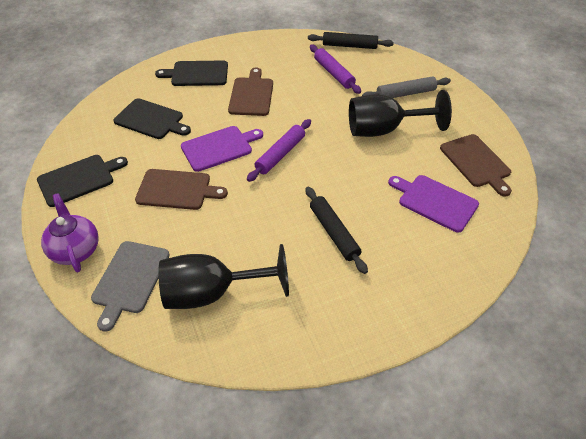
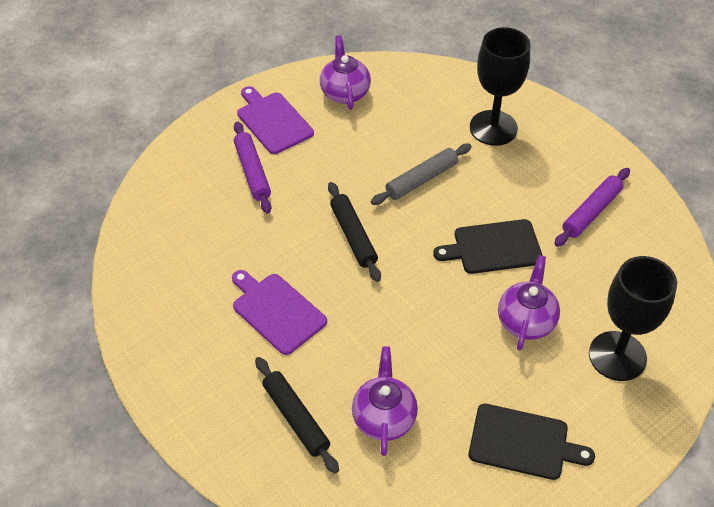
black cutting board: [37,155,128,207] [113,98,191,139] [155,60,228,86] = 3 -> [433,219,543,274] [469,404,595,480] = 2
brown cutting board: [135,169,228,210] [228,68,273,116] [440,134,512,197] = 3 -> none = 0
grey cutting board: [91,241,169,332] = 1 -> none = 0
purple teapot: [41,193,99,273] = 1 -> [320,35,371,110] [352,346,418,456] [498,255,560,350] = 3

